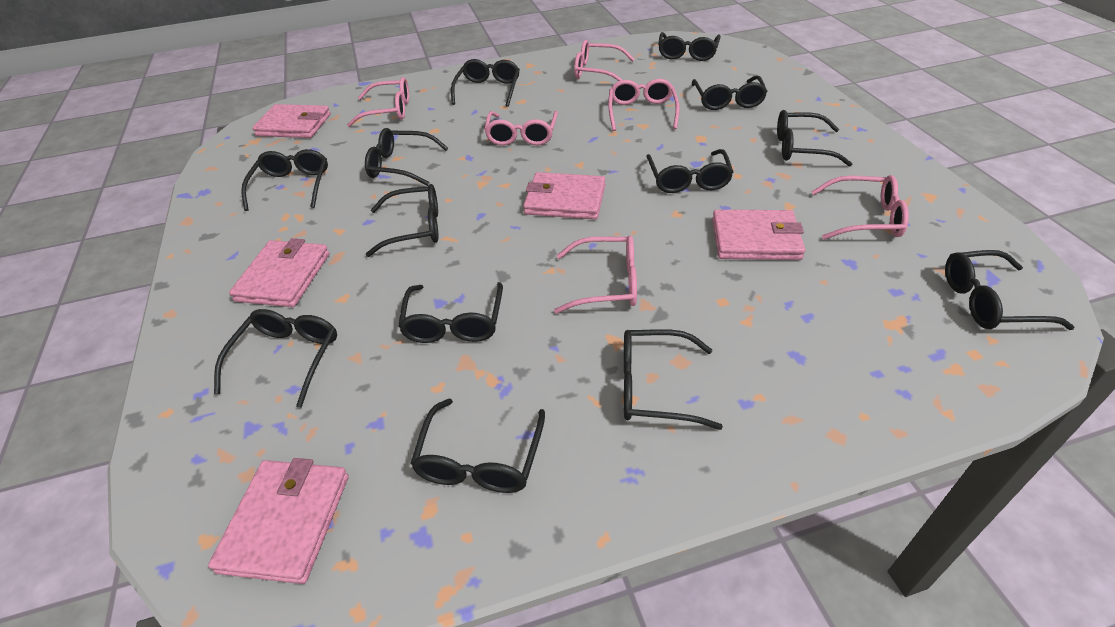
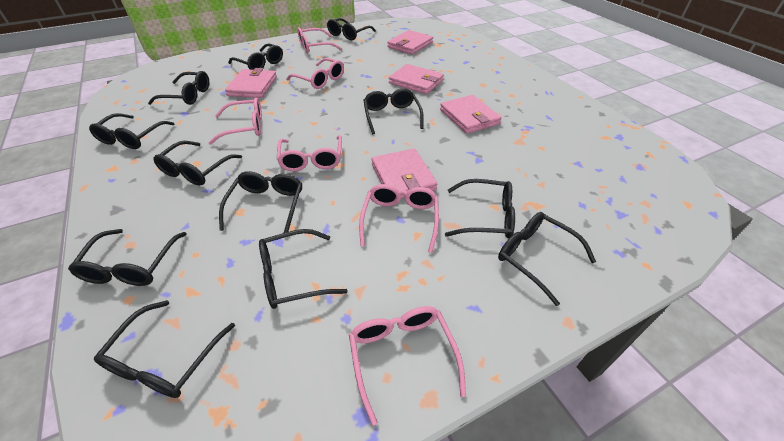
black glasses: [214,309,337,408] [241,149,328,211] [365,128,448,186] [366,184,438,257] [398,282,503,343] [410,398,545,493] [451,59,520,107] [624,329,723,430] [646,149,734,193] [658,32,721,61] [692,76,768,110] [777,110,852,167] [945,250,1074,330] = 13 -> [68,229,187,286] [89,113,174,149] [94,300,235,398] [148,71,209,105] [153,141,242,186] [219,171,302,233] [228,43,283,70] [259,229,347,309] [327,18,376,40] [363,88,424,134] [445,179,515,238] [498,212,596,306] = 12

